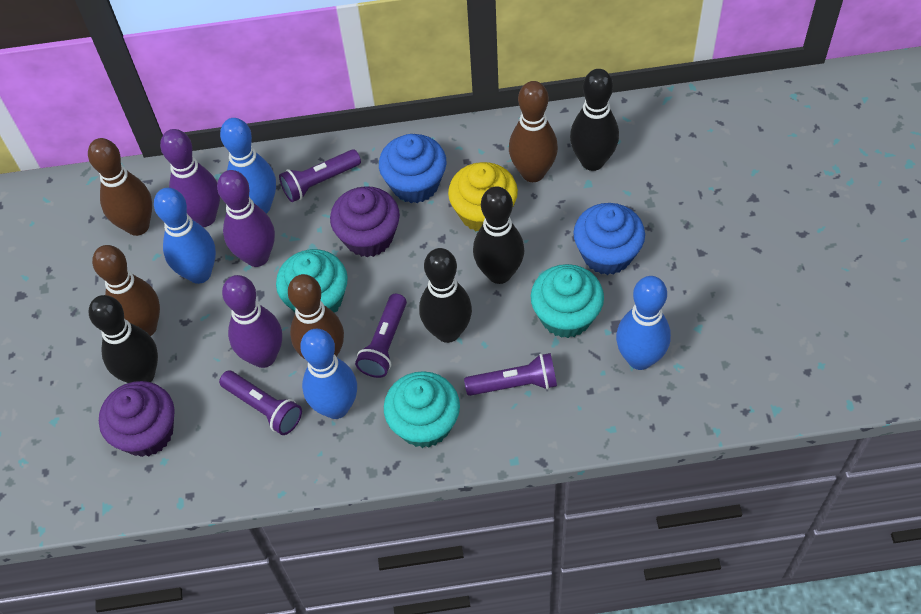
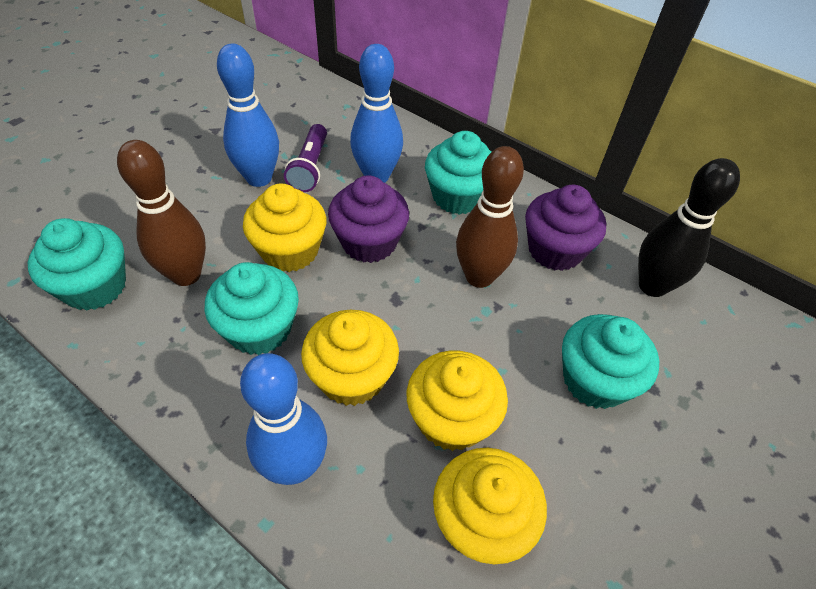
black bowling pin: [89,295,158,383] [419,248,472,343] [473,186,524,284] [570,69,619,171] = 4 -> [638,158,740,297] = 1
blue bowling pin: [154,188,216,284] [220,118,276,214] [300,329,357,419] [616,276,671,370] = 4 -> [217,44,279,187] [240,353,327,485] [350,44,403,183] = 3
blue cupcake: [379,134,447,203] [574,203,645,275] = 2 -> none = 0
brown bowling pin: [88,138,152,236] [92,245,160,336] [288,274,344,360] [509,81,558,182] = 4 -> [117,140,206,286] [456,146,524,288] = 2
purple bowling pin: [160,129,220,227] [217,170,275,267] [222,275,282,368] = 3 -> none = 0
purple flashlight: [219,371,302,435] [279,149,361,202] [355,294,407,378] [464,353,557,396] = 4 -> [284,124,327,192] = 1
turquoise cupcake: [276,249,348,312] [384,371,460,448] [530,264,604,338] = 3 -> [28,218,126,311] [204,262,299,355] [425,131,491,215] [562,314,659,409] = 4
yellow cupcake: [448,162,518,232] = 1 -> [243,183,326,272] [301,310,399,406] [407,351,508,451] [433,448,547,564] = 4

